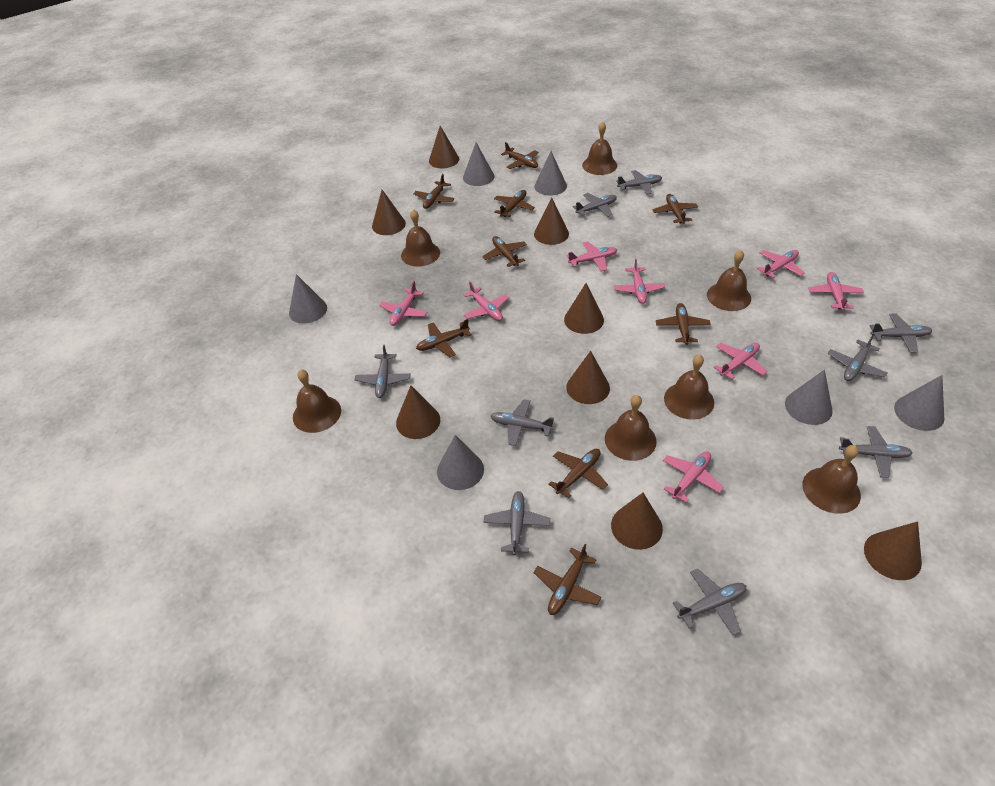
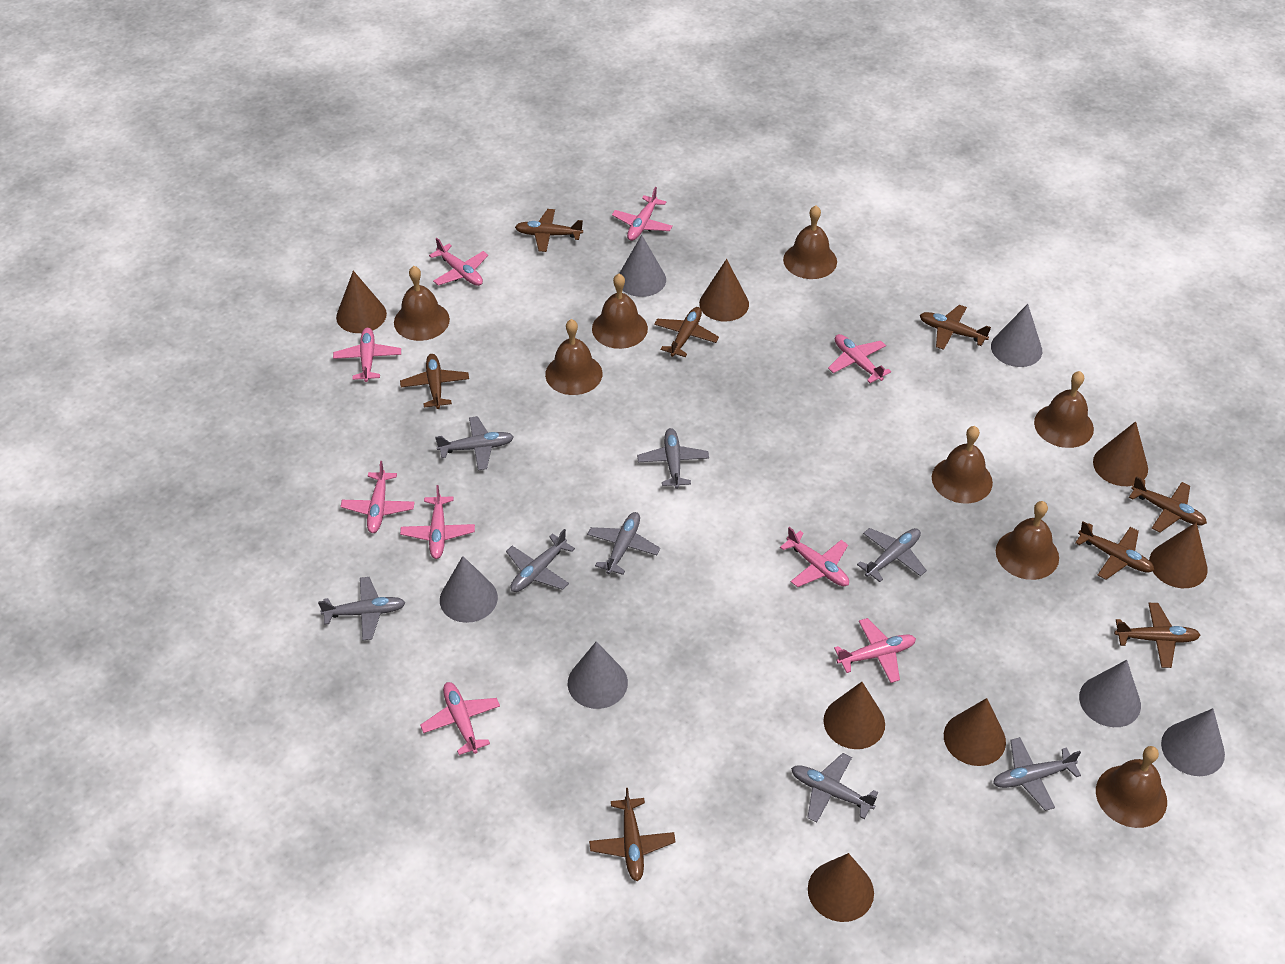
brown bell: [293,370,341,433] [401,209,440,267] [582,121,617,175] [605,395,657,461] [664,354,714,420] [707,250,751,311] [802,445,861,514] = 7 -> [394,266,450,341] [545,319,602,395] [592,274,648,349] [783,205,837,279] [932,426,993,503] [996,501,1059,580] [1034,371,1094,448] [1096,746,1167,828] = 8
brown cone: [372,190,406,235] [396,386,440,439] [429,126,459,168] [534,198,569,245] [564,283,604,334] [566,351,610,404] [611,493,663,550] [864,521,922,580] = 8 -> [336,271,387,333] [699,259,749,321] [808,853,874,922] [823,682,885,749] [944,698,1006,766] [1093,421,1148,486] [1149,522,1208,588] = 7
brown plane: [413,174,455,209] [416,319,472,357] [482,236,527,267] [494,190,535,217] [501,142,538,169] [533,544,601,615] [548,449,608,499] [652,194,698,224] [656,303,711,345] = 9 -> [400,354,469,409] [515,209,583,252] [589,788,675,881] [654,307,719,357] [920,305,991,350] [1075,521,1154,580] [1114,603,1200,668] [1129,476,1207,533] = 8
grey plane: [355,345,411,398] [483,491,550,555] [491,399,554,446] [573,193,617,217] [616,170,662,194] [673,569,746,635] [828,334,887,381] [839,426,912,478] [869,313,932,353] = 9 -> [318,577,405,641] [435,416,514,470] [506,529,575,592] [587,512,660,575] [637,428,709,489] [791,753,878,822] [857,528,927,582] [993,737,1081,811] = 8
pink plane: [379,281,427,326] [463,282,509,321] [567,241,617,271] [613,258,665,304] [663,451,724,503] [713,342,767,379] [757,250,805,278] [809,272,864,311] = 8 -> [333,328,401,382] [340,461,415,533] [400,485,475,559] [420,682,500,755] [429,238,488,286] [612,187,673,241] [780,527,849,587] [828,334,891,383] [834,618,916,683] = 9

